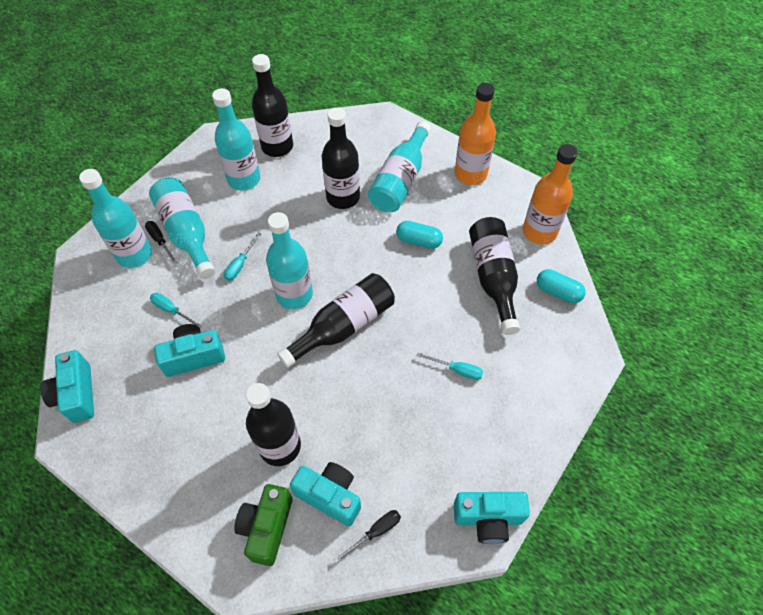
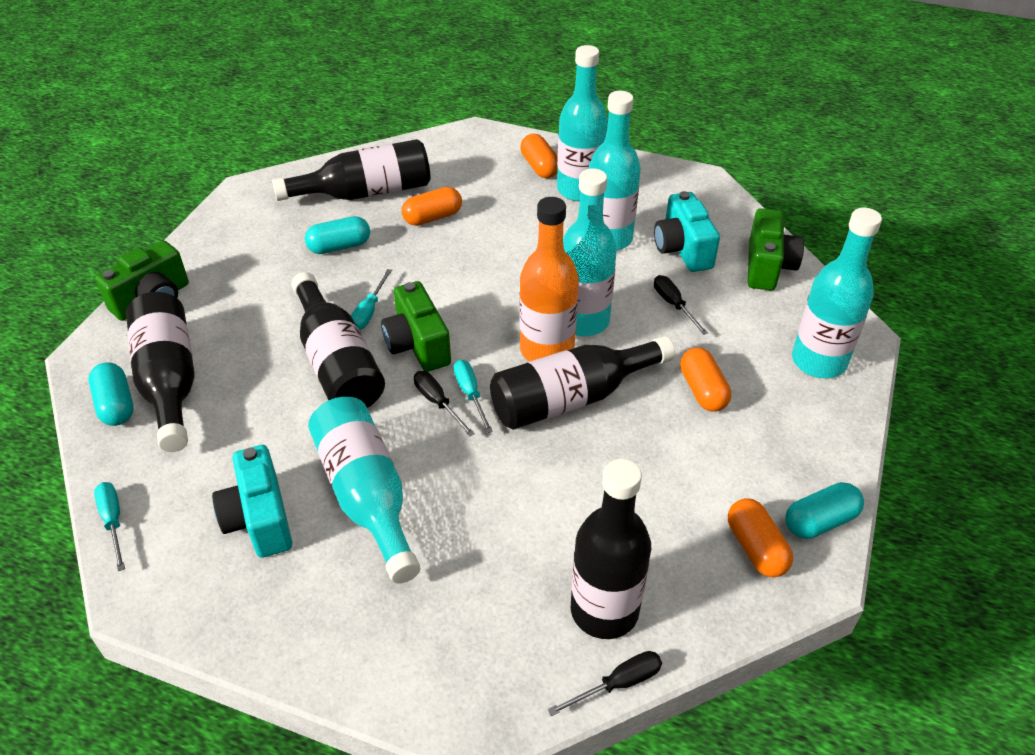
black screwdriver: [145,221,178,265] [334,510,401,563] = 2 -> [414,371,475,436] [548,651,662,716] [654,275,708,335] = 3
green camera: [234,484,292,566] = 1 -> [95,241,189,321] [381,281,451,372] [747,208,804,290] = 3
orange bottle: [454,83,496,185] [523,144,578,245] = 2 -> [519,197,579,362] = 1
orange capsule: none = 0 -> [401,187,462,226] [520,134,558,178] [680,347,731,412] [728,498,793,577] = 4
turquoise camera: [40,350,94,423] [154,324,225,377] [290,462,361,526] [454,492,530,544] = 4 -> [212,445,292,558] [654,191,720,272] = 2
turquoise capsule: [396,221,443,249] [537,269,586,303] = 2 -> [89,362,134,426] [305,216,370,254] [785,482,864,539] = 3

